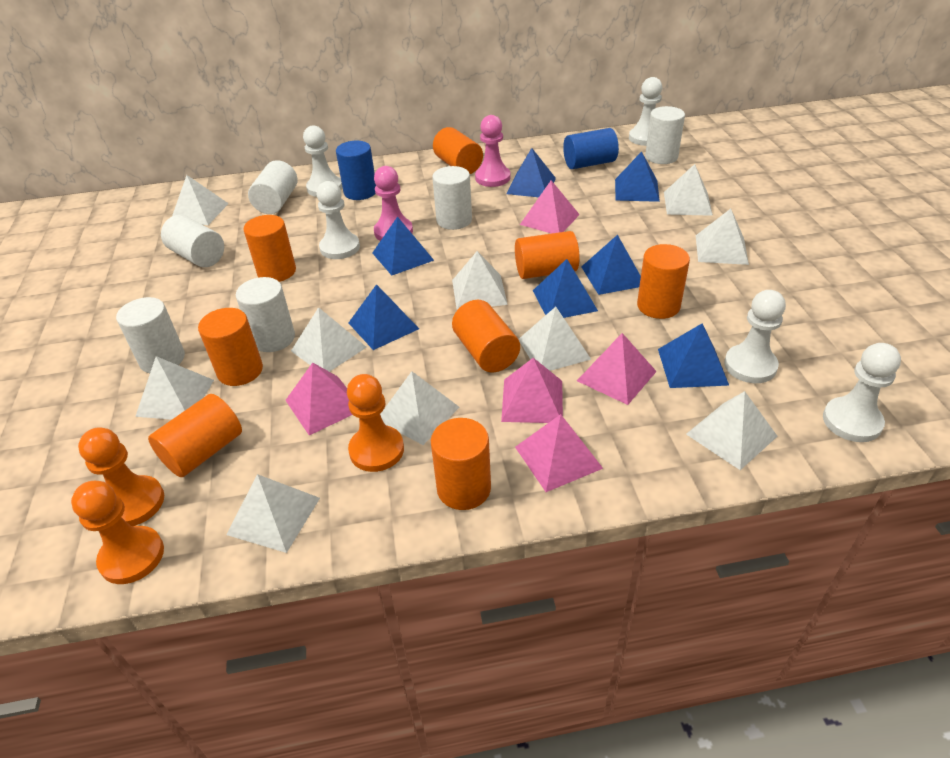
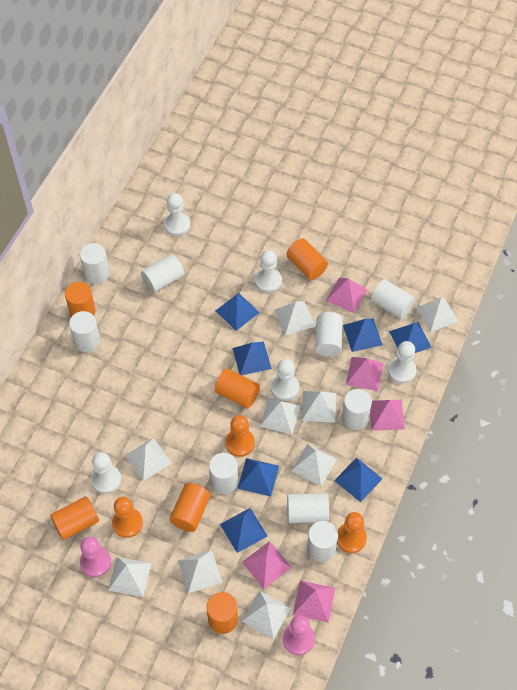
blue cylinder: [336,141,376,200] [563,128,619,169] = 2 -> none = 0
orange cylinder: [148,394,242,477] [198,308,263,386] [243,215,296,282] [431,418,491,510] [433,127,483,174] [452,300,520,372] [515,231,580,279] [637,244,690,319] = 8 -> [50,496,99,540] [65,282,96,317] [169,483,210,532] [207,592,238,634] [214,368,260,408] [286,238,328,280] = 6
white cylinder: [116,297,185,373] [161,215,224,267] [236,277,295,352] [248,160,297,214] [432,166,472,230] [645,106,685,164] = 6 -> [69,311,100,352] [80,243,110,284] [141,254,184,293] [209,453,238,494] [287,493,329,523] [307,521,338,562] [315,312,343,357] [342,389,372,430] [371,279,415,319] = 9
white pyramid: [135,356,214,420] [172,175,229,225] [226,474,320,553] [291,307,367,372] [380,371,459,445] [452,251,508,310] [519,307,591,371] [664,164,713,216] [686,391,778,470] [696,209,749,265] = 10 -> [108,557,152,597] [125,438,172,481] [178,550,222,593] [242,590,291,639] [260,398,301,435] [275,301,315,335] [291,444,337,486] [302,391,336,423] [416,297,458,332] = 9

